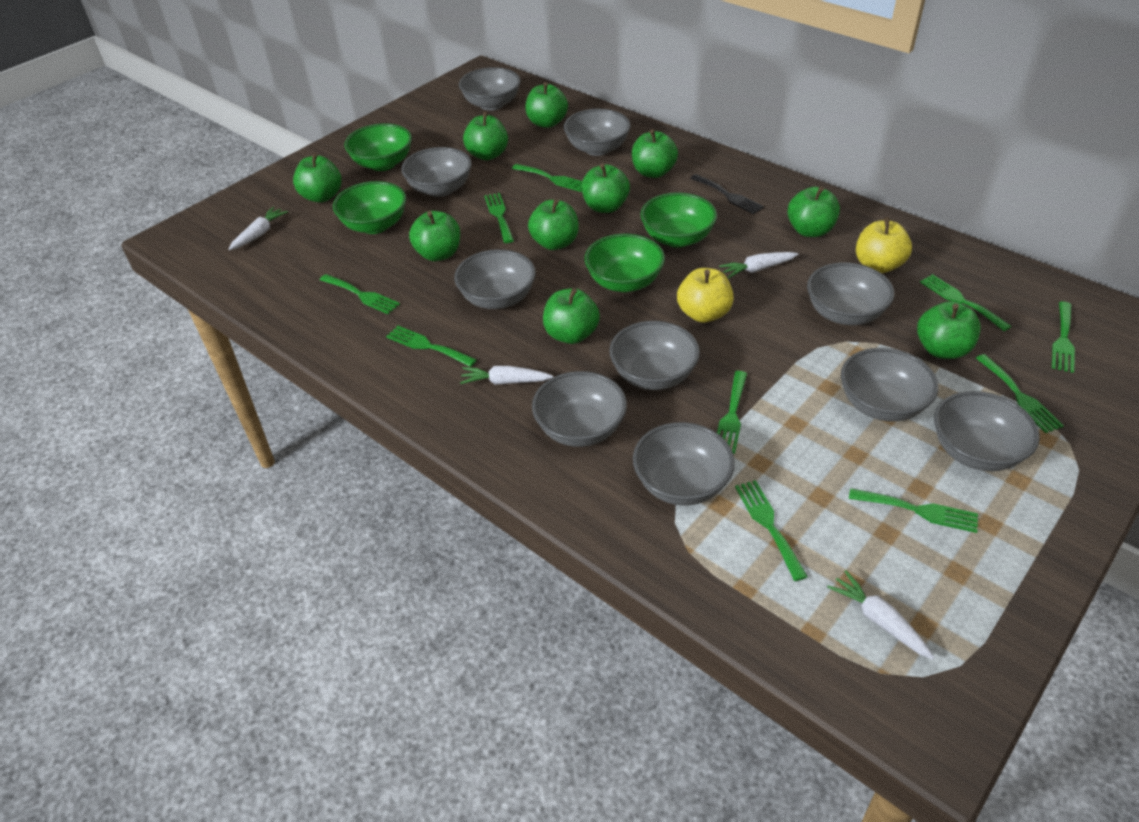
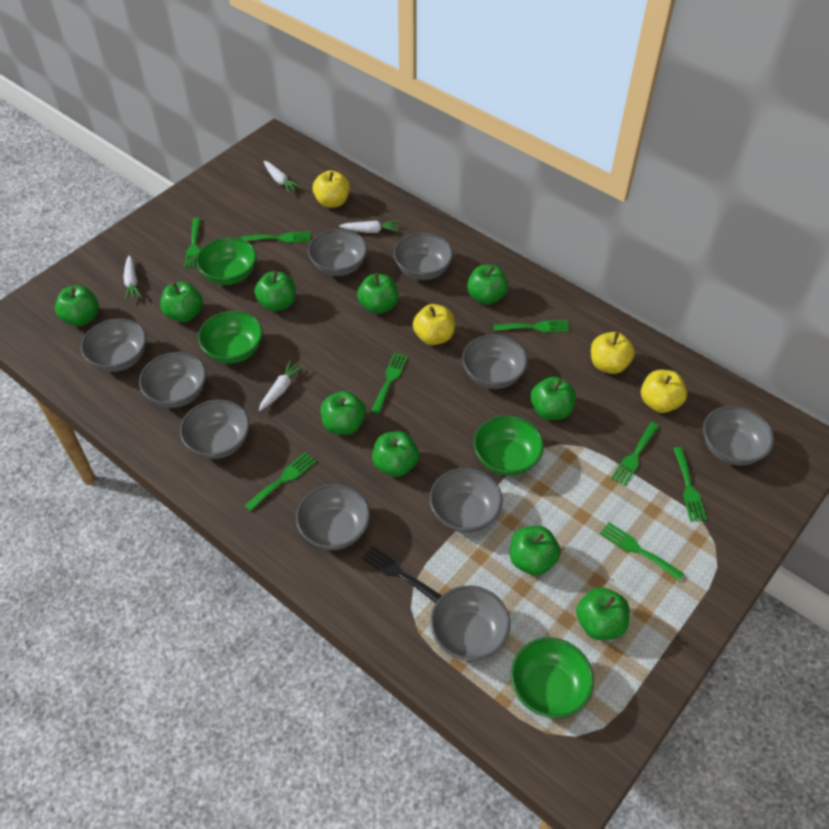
green fork: [320,274,400,314] [386,326,477,367] [484,193,514,243] [512,164,582,192] [717,371,747,454] [735,480,808,581] [849,488,978,533] [920,274,1012,331] [976,354,1064,433] [1052,301,1075,373] = 10 -> [184,218,201,268] [241,232,311,243] [244,452,316,511] [371,353,408,414] [494,320,569,332] [600,522,684,581] [611,422,659,486] [673,447,707,521] = 8
yellow apple: [677,268,734,323] [856,217,912,273] = 2 -> [313,170,350,208] [413,304,455,345] [591,332,635,374] [641,370,687,413] = 4

